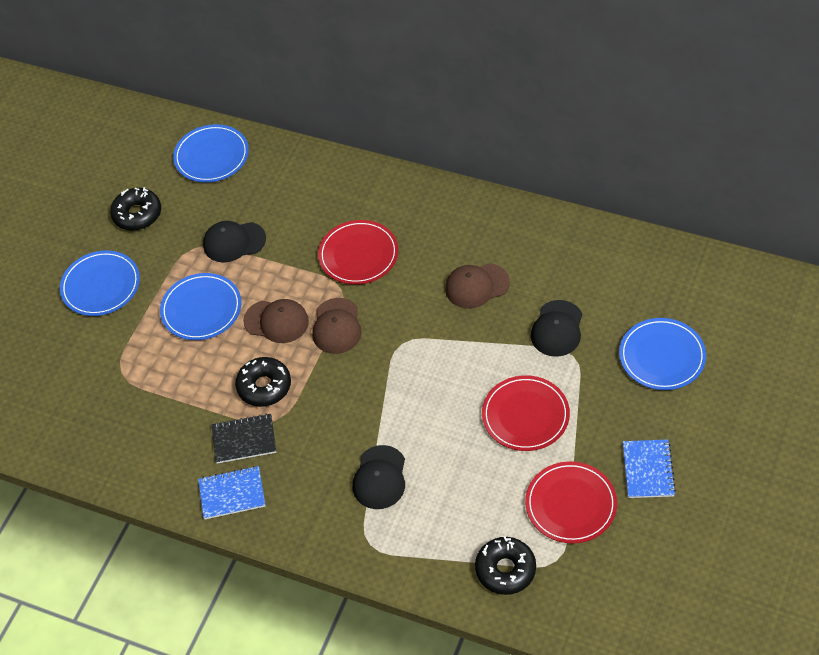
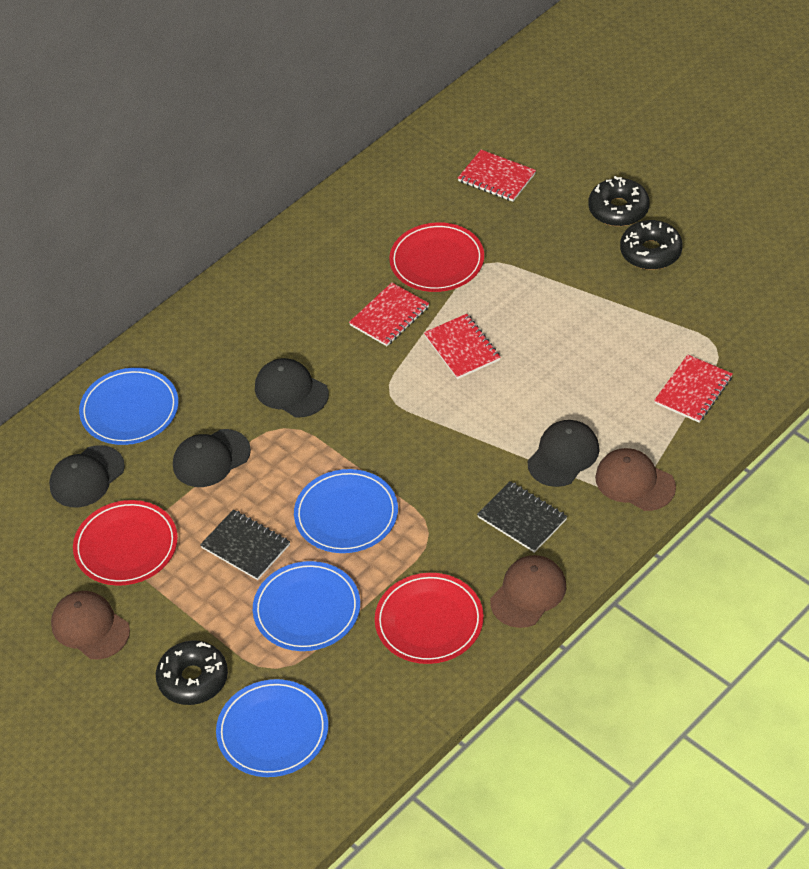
black cap: [203,221,266,262] [353,445,405,509] [531,300,582,357] = 3 -> [49,445,125,507] [173,429,251,487] [255,358,329,417] [528,420,600,487] = 4
black notebook: [212,413,276,463] = 1 -> [200,509,290,580] [477,481,567,553] = 2
blue notebook: [198,466,265,519] [623,440,676,498] = 2 -> none = 0
red notebook: none = 0 -> [349,282,429,346] [424,314,501,379] [458,150,536,202] [654,355,733,422] = 4

